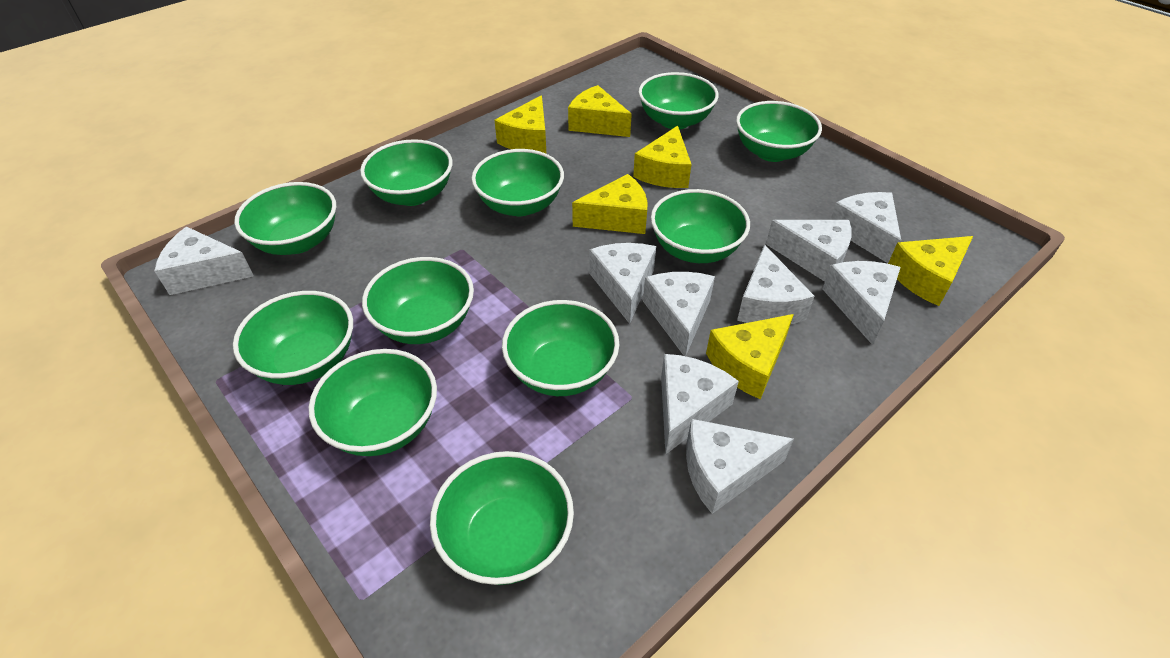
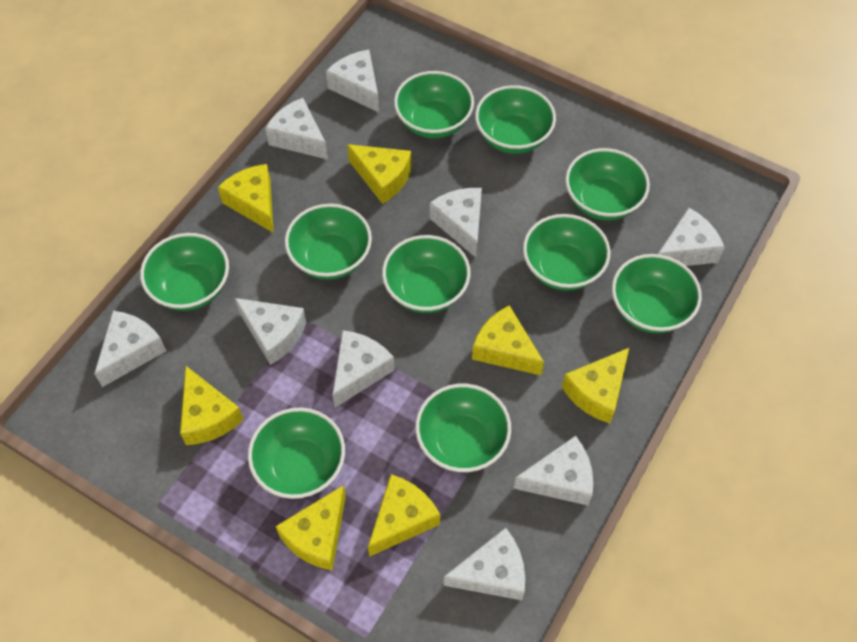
green bowl: [233,291,353,385] [234,182,336,255] [309,349,437,456] [360,139,452,206] [362,257,474,344] [430,451,574,585] [471,149,564,216] [502,300,619,396] [638,72,719,130] [651,189,750,263] [736,101,822,162] = 11 -> [140,233,229,311] [248,407,345,499] [285,204,372,280] [382,235,471,313] [394,71,474,138] [415,384,511,472] [475,85,556,154] [523,214,610,291] [565,148,650,221] [612,254,702,333] = 10
yellow cheese: [495,95,546,153] [568,85,632,137] [572,174,647,234] [633,126,691,188] [706,314,794,400] [888,236,973,306] = 6 -> [180,366,244,445] [218,164,274,233] [275,485,346,570] [347,144,412,204] [368,474,440,557] [472,305,544,375] [562,347,630,423] = 7

